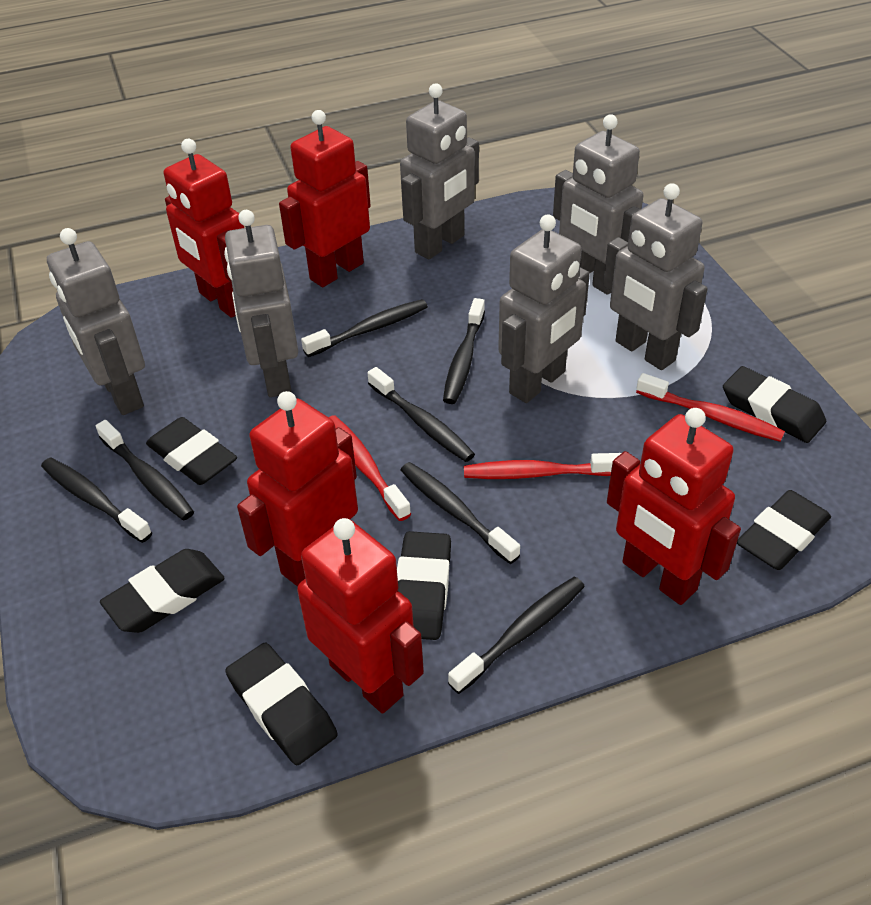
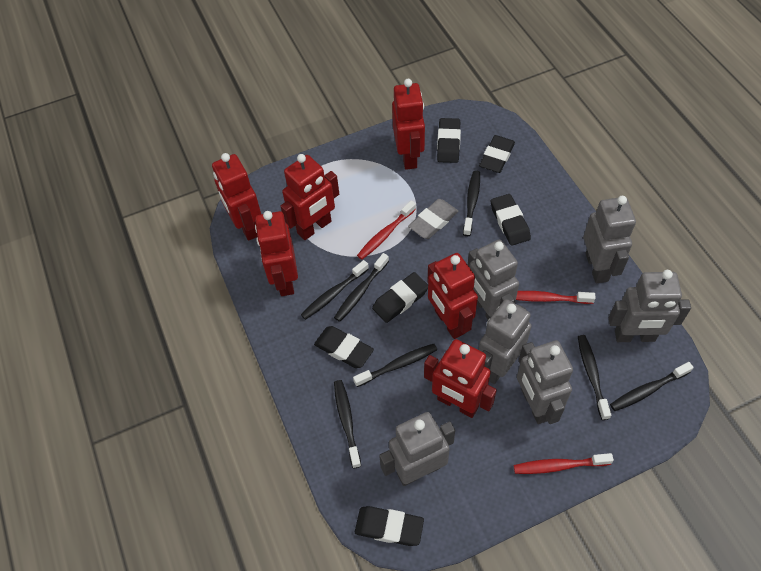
grey eraser: none = 0 -> [408,199,458,239] = 1
red robot: [164,139,244,318] [237,391,358,586] [279,110,371,287] [297,518,424,714] [607,408,741,605] = 5 -> [212,153,261,241] [255,211,298,296] [280,154,339,240] [392,79,425,170] [424,339,497,418] [427,253,478,339] = 6

